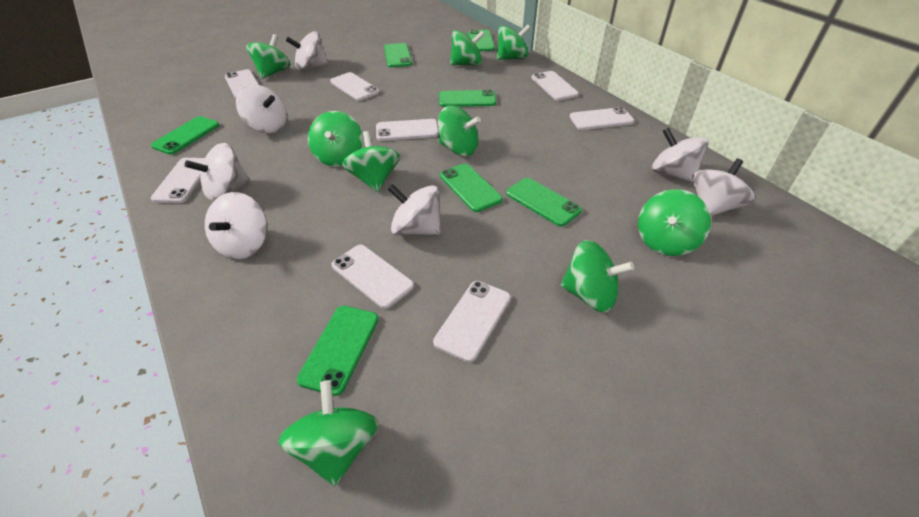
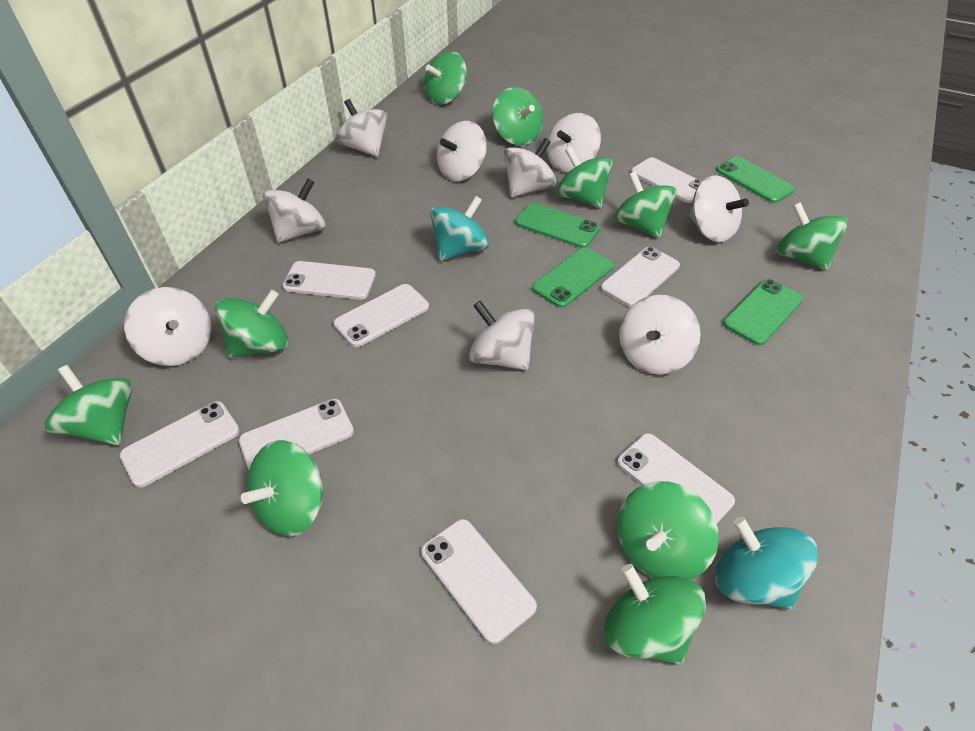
green phone: [151,116,219,155] [297,306,379,396] [384,43,412,67] [439,90,496,107] [440,164,503,212] [468,29,495,51] [506,178,582,227] = 7 -> [515,203,600,248] [532,247,614,308] [716,156,795,203] [723,279,803,345] = 4
green spinning top: [246,34,291,79] [278,380,379,486] [308,111,363,167] [342,131,400,192] [438,105,481,156] [450,30,485,66] [497,24,531,60] [561,240,634,312] [638,189,711,256] = 9 -> [45,365,133,445] [215,290,288,359] [241,440,323,536] [424,51,467,105] [492,87,543,145] [556,147,613,208] [604,564,706,665] [614,171,677,238] [617,481,719,580] [776,202,848,270] = 10
turquoise spinning top: none = 0 -> [430,196,489,261] [715,517,818,610] = 2
white spinning top: [185,143,250,201] [205,192,267,259] [236,85,287,133] [286,31,328,71] [388,184,441,235] [652,128,709,183] [692,158,755,216] = 7 -> [124,287,211,366] [263,178,325,243] [336,99,388,157] [437,121,487,181] [469,300,535,371] [504,138,556,198] [547,113,601,173] [619,295,701,375] [689,175,749,242] = 9

